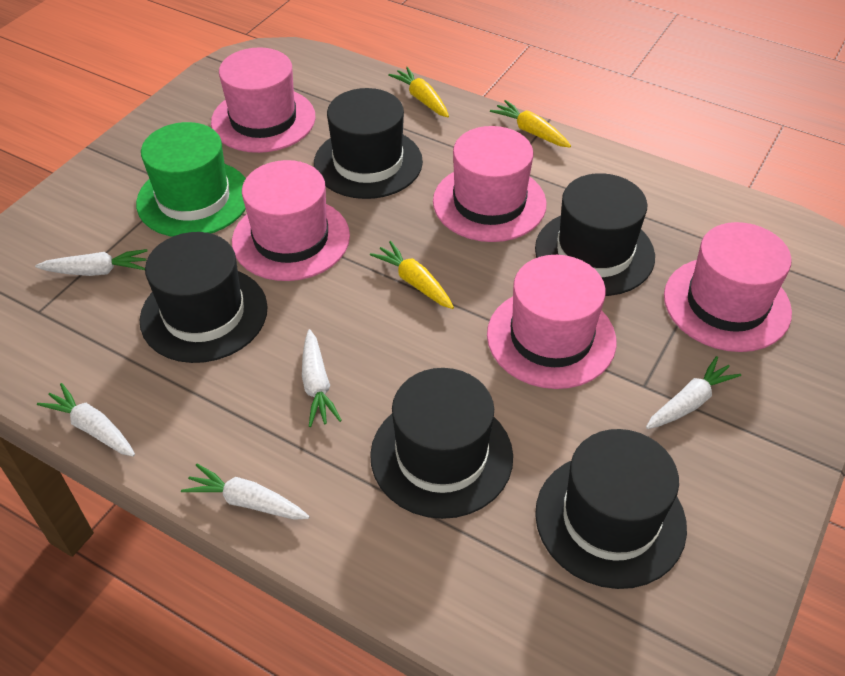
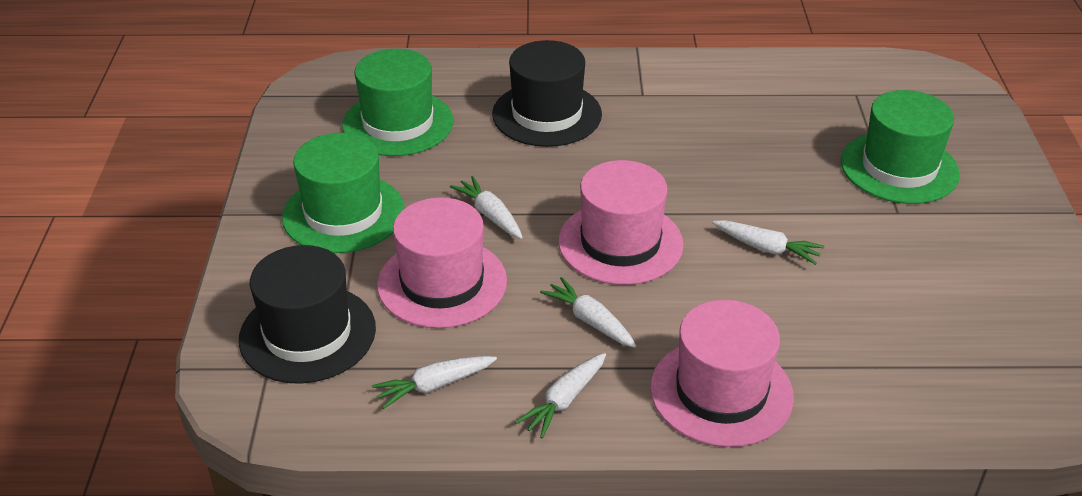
black hat: [140,232,268,363] [314,88,423,199] [370,368,513,519] [535,173,655,296] [535,429,687,589] = 5 -> [239,245,376,384] [492,40,602,147] = 2
green hat: [136,122,246,237] = 1 -> [282,133,405,253] [342,49,453,156] [841,90,960,204] = 3
pink hat: [211,47,316,153] [232,160,350,281] [433,126,547,242] [487,255,616,389] [664,222,792,352] = 5 -> [377,197,507,328] [558,160,684,285] [650,300,794,447] = 3
yellow carrot: [370,241,454,309] [388,67,449,117] [490,100,571,147] = 3 -> none = 0

